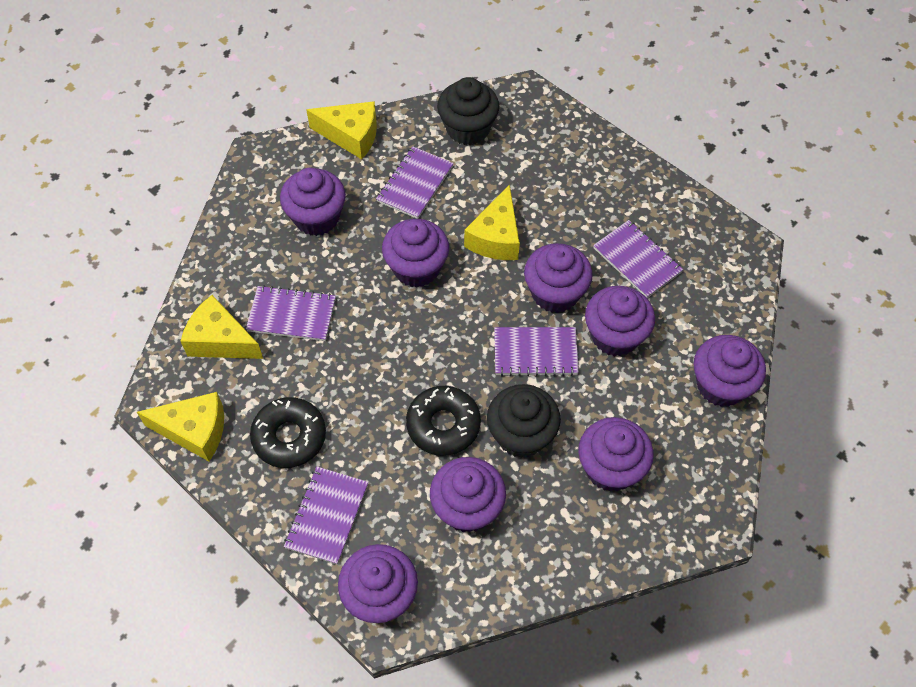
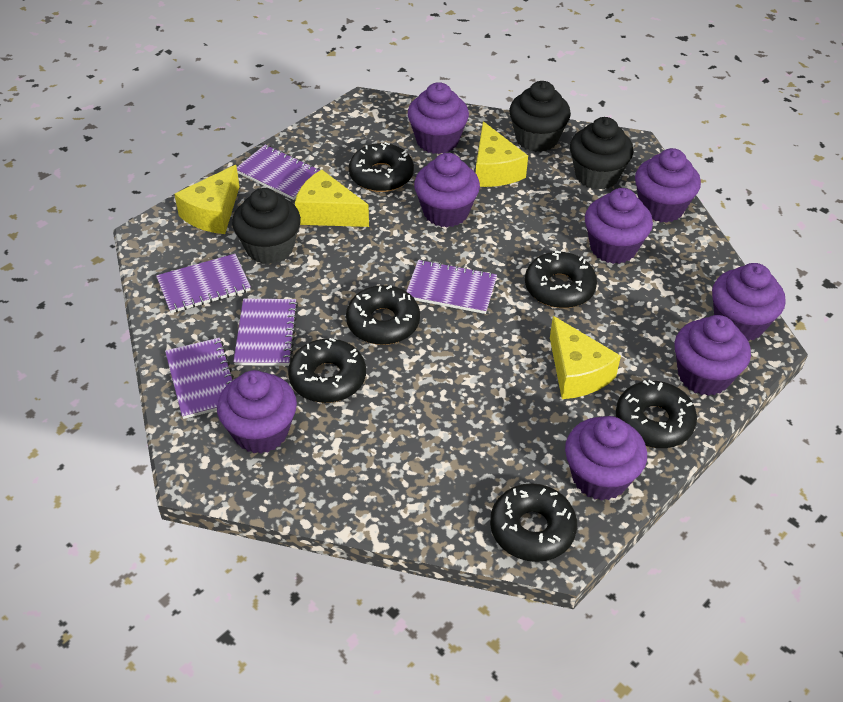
black cupcake: [437,77,499,145] [487,384,561,458] = 2 -> [232,188,301,264] [509,81,571,152] [570,117,633,190] = 3
black donut: [250,397,326,468] [406,386,481,456] = 2 -> [288,338,366,403] [346,285,420,345] [349,142,414,192] [490,483,577,562] [525,251,597,308] [616,380,697,448] = 6

